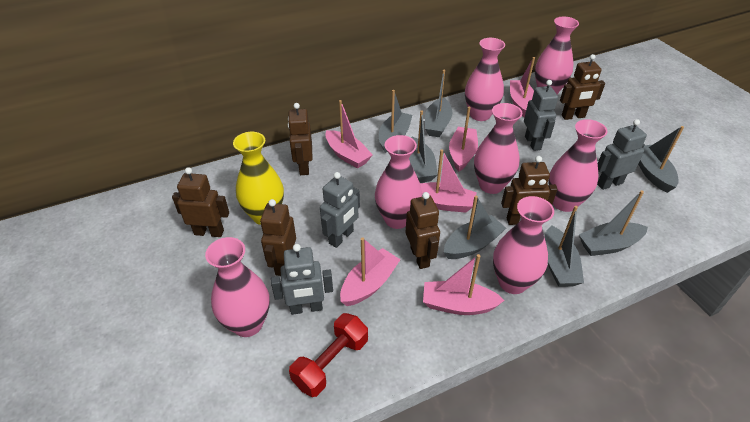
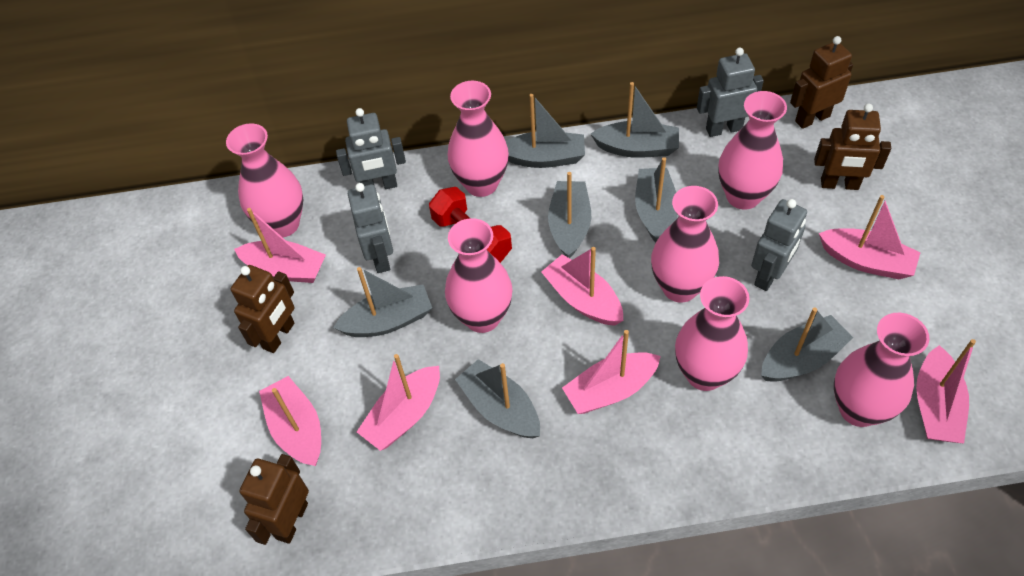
brown robot: [172,167,229,237] [260,199,296,276] [288,103,313,175] [406,192,440,269] [501,156,558,225] [560,54,605,120] = 6 -> [231,265,294,353] [239,454,309,545] [790,36,853,129] [814,104,891,190] = 4
pink boat: [325,100,373,169] [340,237,401,306] [420,149,477,213] [423,254,505,315] [449,107,478,172] [510,57,535,117] = 6 -> [234,208,326,283] [259,376,321,466] [357,354,440,451] [541,247,623,326] [562,330,661,414] [819,195,921,279] [916,339,976,443] = 7
yellow vase: [233,132,284,225] = 1 -> none = 0

